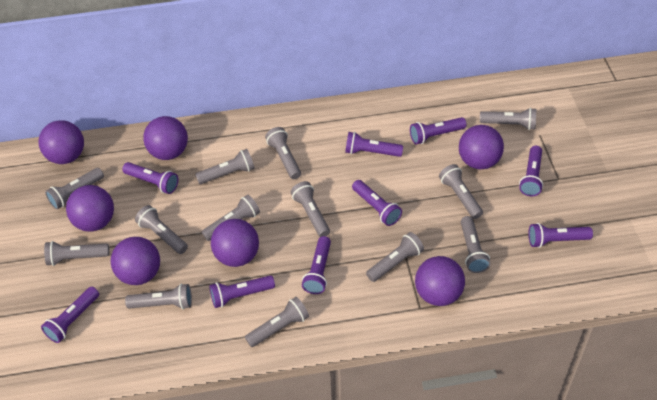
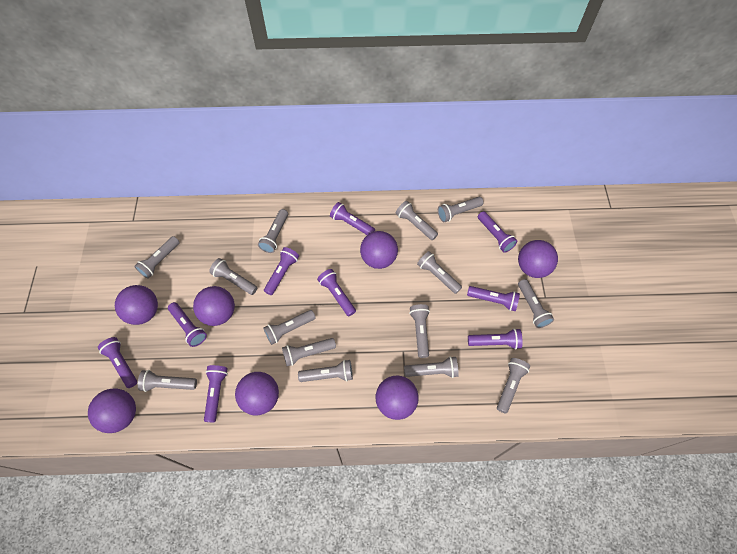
grey flashlight: [44,241,109,266] [45,168,104,210] [125,284,192,309] [135,205,188,254] [195,149,255,184] [202,194,260,241] [245,297,309,347] [265,127,301,179] [291,181,330,237] [366,232,424,282] [439,164,483,219] [461,216,491,273] [480,108,536,130] = 13 -> [134,236,180,279] [138,370,197,392] [209,258,258,295] [258,209,288,253] [263,310,316,345] [282,338,336,366] [298,360,353,382] [396,201,438,240] [404,356,459,378] [409,304,430,358] [417,251,462,294] [438,197,484,222] [497,358,530,414] [518,279,554,328] = 14

